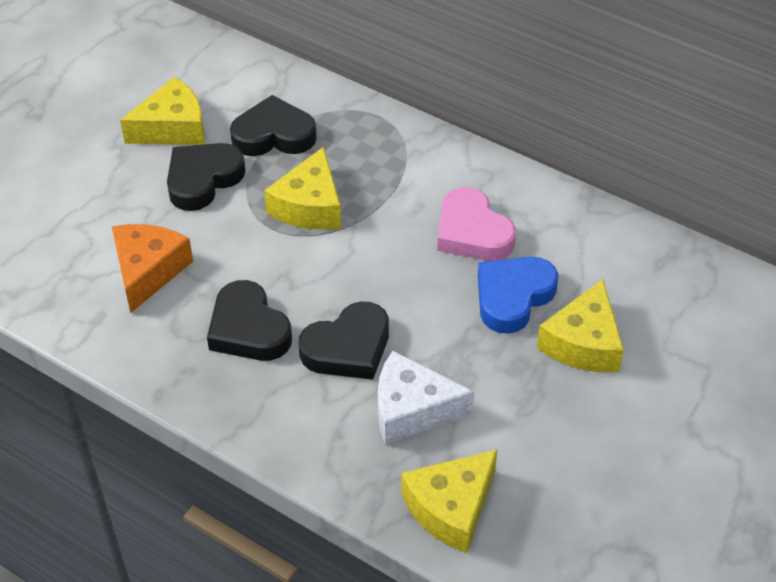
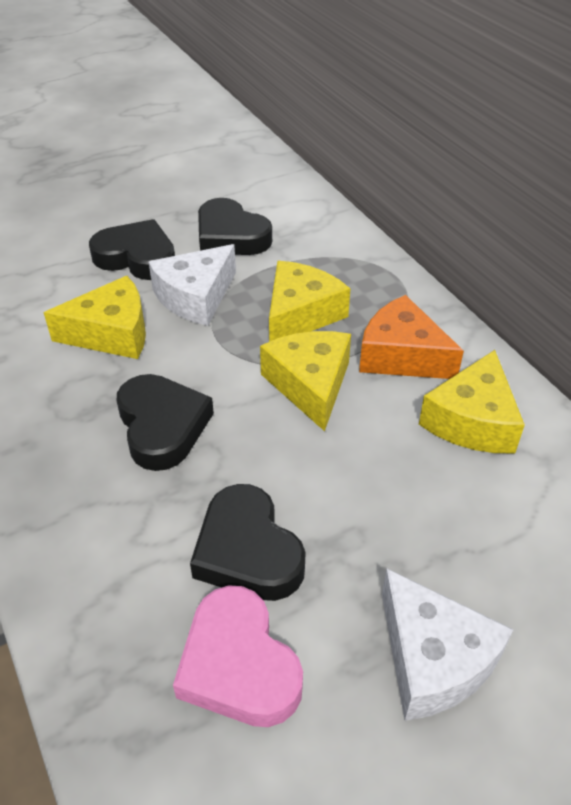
blue heart: [478,257,558,334] = 1 -> none = 0
white cheese: [378,351,474,444] = 1 -> [149,244,236,326] [382,568,514,721] = 2

